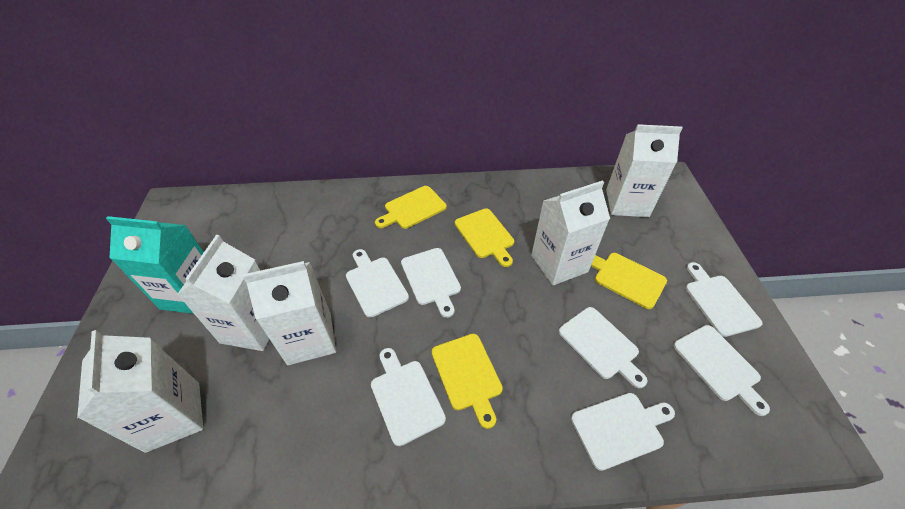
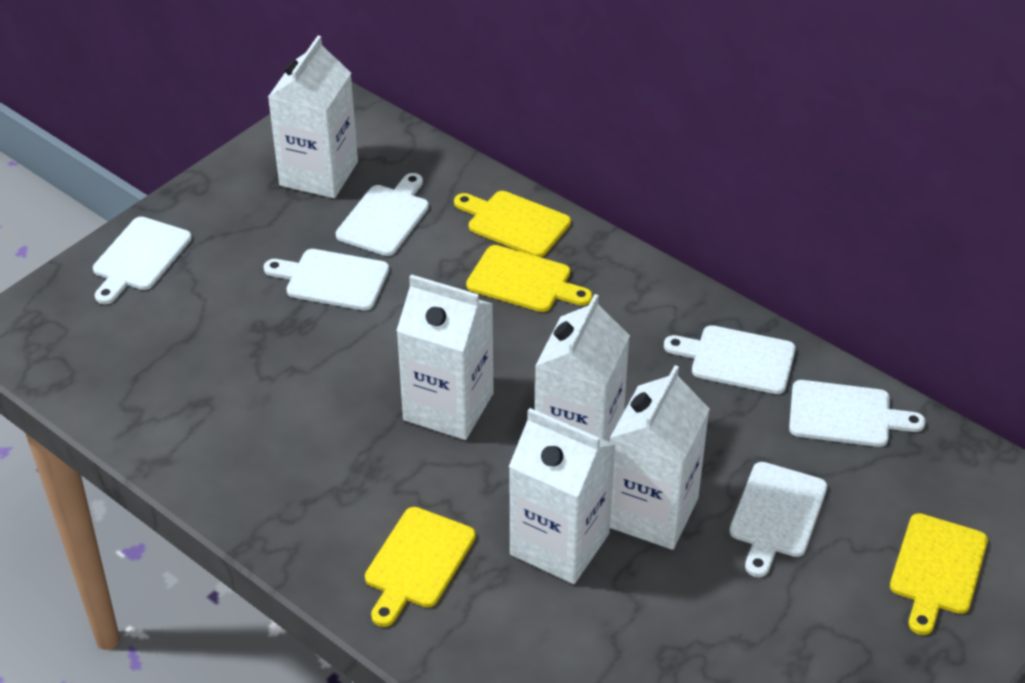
turquoise carton: [106,216,204,314] = 1 -> none = 0
white cutting board: [346,249,409,318] [371,348,446,446] [401,248,461,318] [559,307,647,388] [571,393,675,471] [674,325,770,416] [685,262,763,337] = 7 -> [93,217,192,304] [263,249,389,311] [336,173,429,256] [664,325,796,394] [729,462,827,577] [789,380,926,447] = 6

